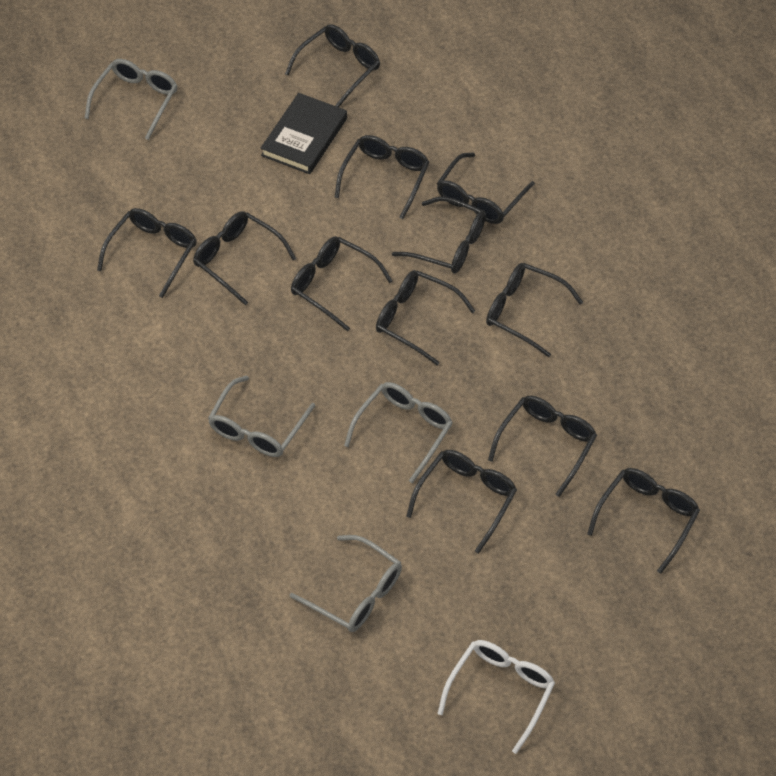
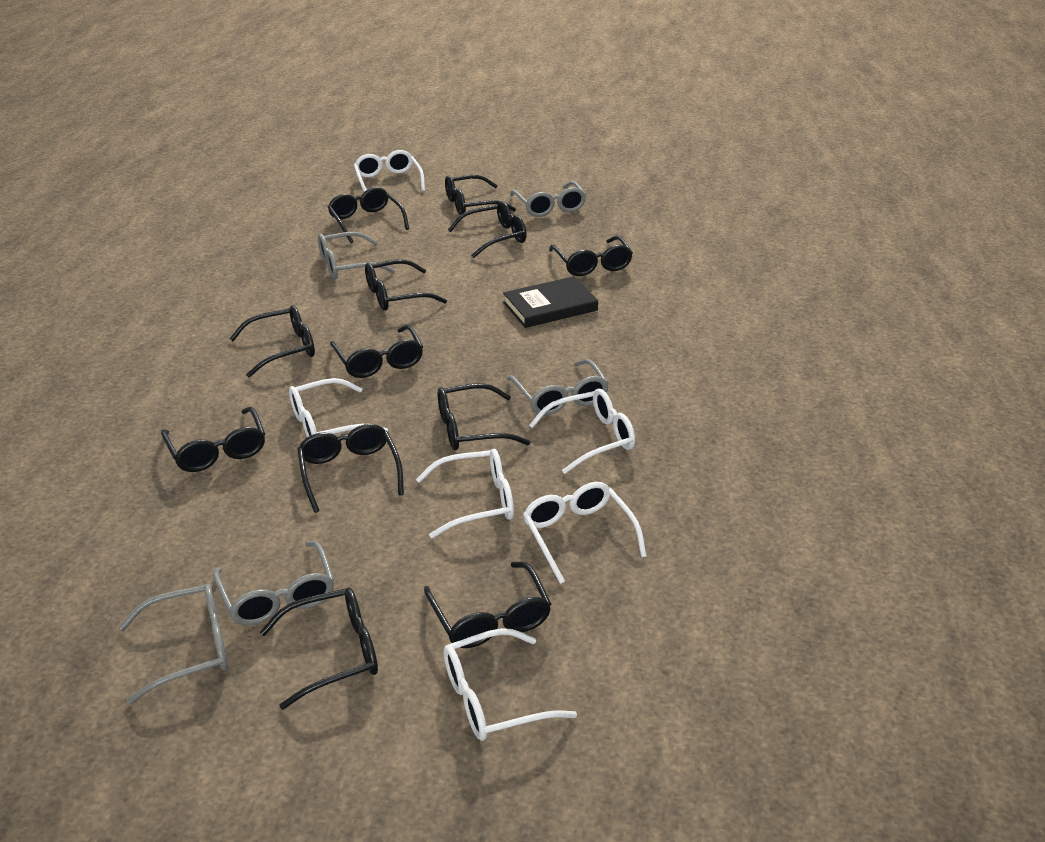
grey glasses: [85,59,178,140] [208,375,315,457] [290,535,402,632] [344,382,453,483] = 4 -> [119,583,228,704] [213,541,335,625] [318,232,395,279] [507,359,609,416] [510,181,586,217] = 5
white glasses: [437,640,555,754] = 1 -> [289,378,388,437] [354,150,425,192] [416,449,514,538] [443,628,577,741] [523,482,647,584] [529,389,635,474] = 6

